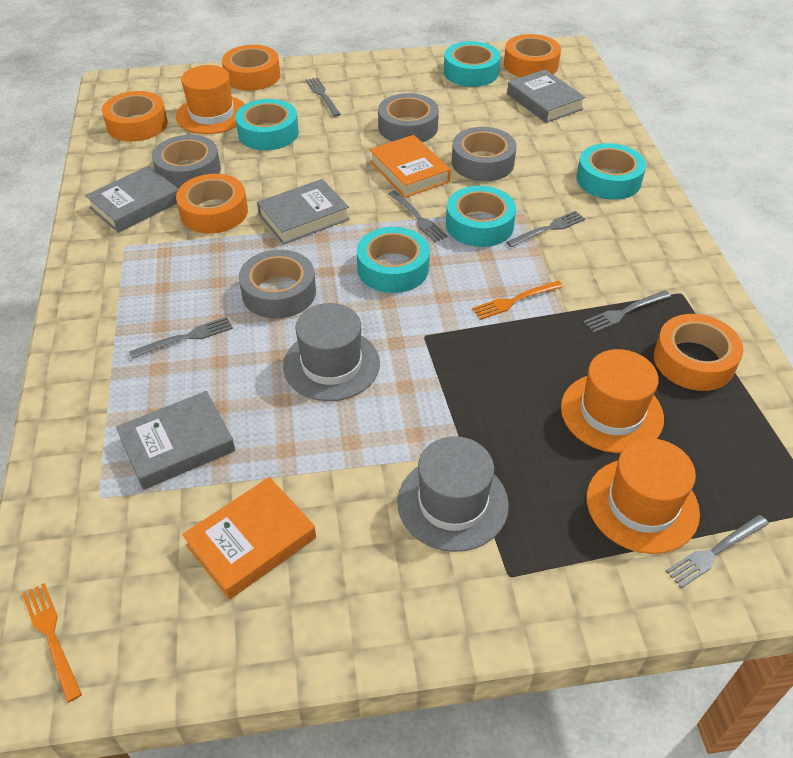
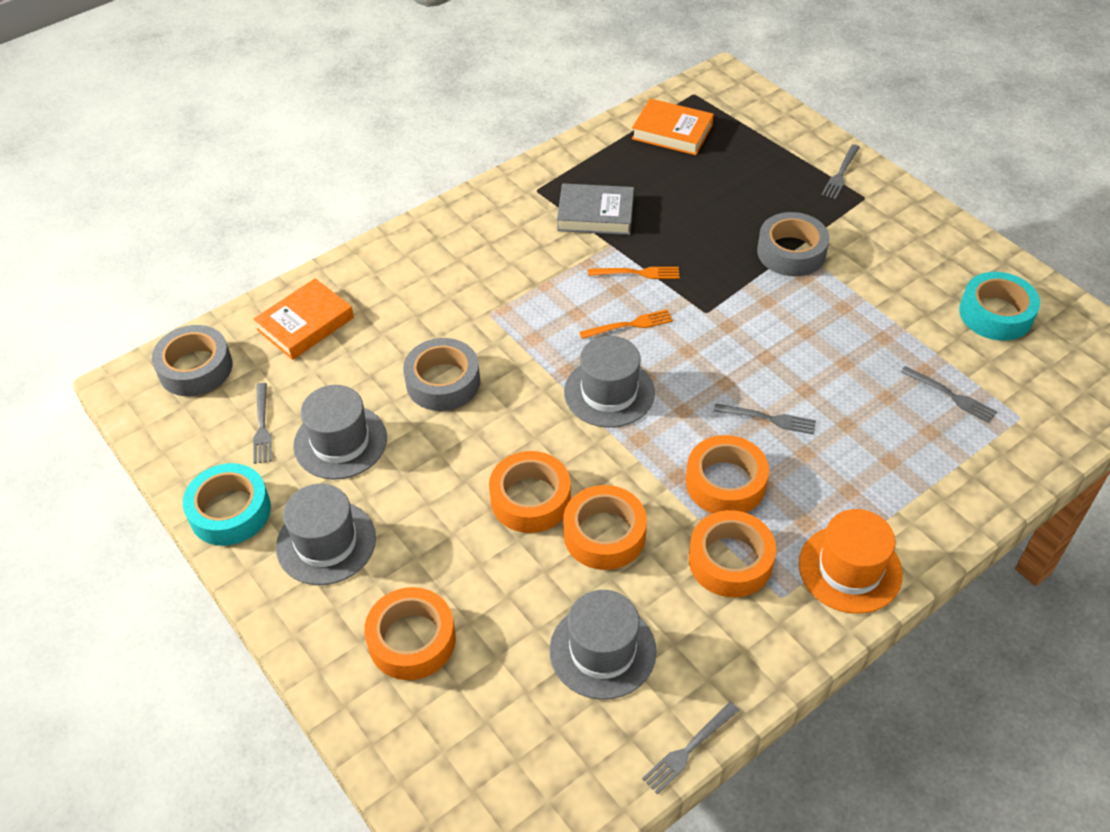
grey book: [85,166,179,233] [116,391,235,490] [257,179,350,245] [507,69,586,123] = 4 -> [557,183,634,235] = 1
grey fork: [129,317,233,359] [306,77,341,117] [388,190,448,242] [506,211,585,247] [583,290,671,333] [666,515,769,588] = 6 -> [253,383,272,464] [642,702,739,794] [714,403,816,435] [821,144,860,199] [901,366,997,423] = 5
grey hat: [283,303,380,401] [397,436,509,552] = 2 -> [276,484,376,585] [293,385,387,480] [550,590,657,700] [564,336,655,428] = 4
grey tape: [152,135,221,189] [239,250,316,319] [378,93,439,142] [452,127,516,181] = 4 -> [152,325,232,396] [403,338,480,411] [757,212,830,276] = 3
orange hat: [176,65,245,134] [561,349,664,453] [587,438,700,554] = 3 -> [799,509,903,614] = 1
turquoise tape: [235,99,299,150] [357,227,430,293] [444,41,500,87] [446,186,516,247] [576,143,646,200] = 5 -> [183,463,271,546] [959,272,1040,341] = 2

